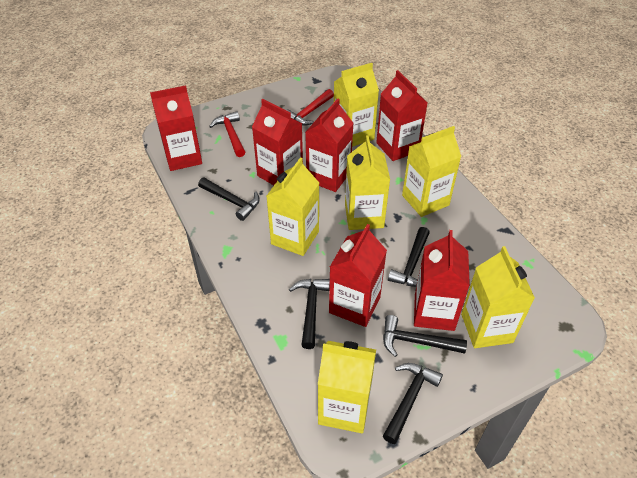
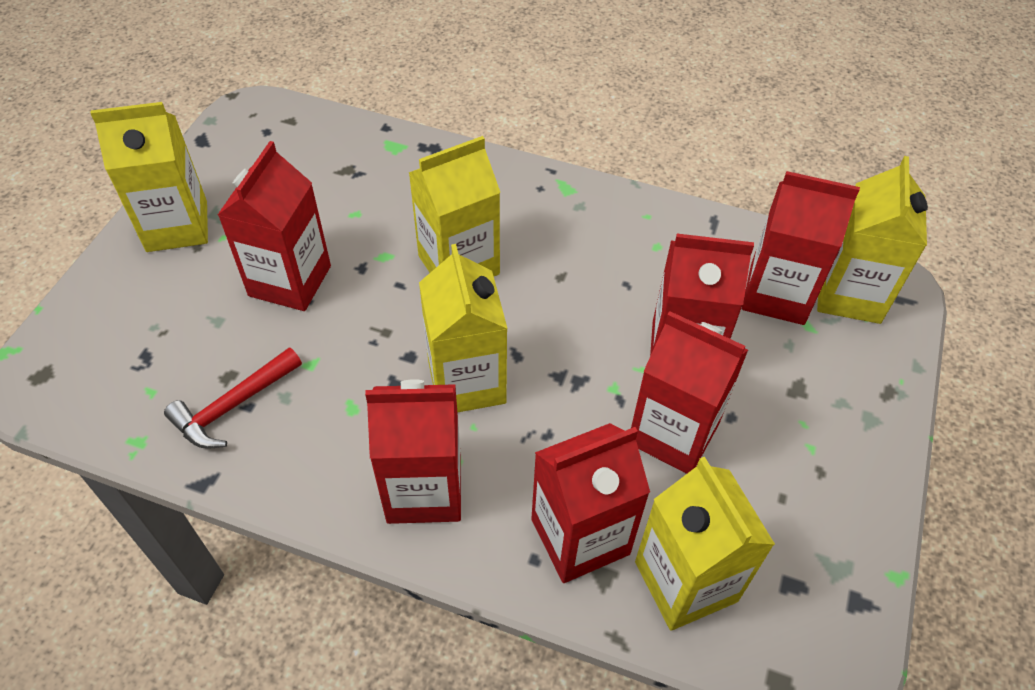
black hammer: [198,178,260,221] [289,279,330,349] [383,315,467,357] [383,363,443,444] [388,227,430,287] = 5 -> none = 0
red hammer: [209,111,245,157] [286,89,334,126] = 2 -> [164,347,302,449] = 1
yellow carton: [267,158,319,256] [318,341,376,433] [334,63,379,147] [345,136,390,230] [402,126,461,217] [461,246,535,348] = 6 -> [91,102,208,252] [409,136,500,276] [419,244,508,413] [635,457,775,631] [817,156,928,324] = 5

